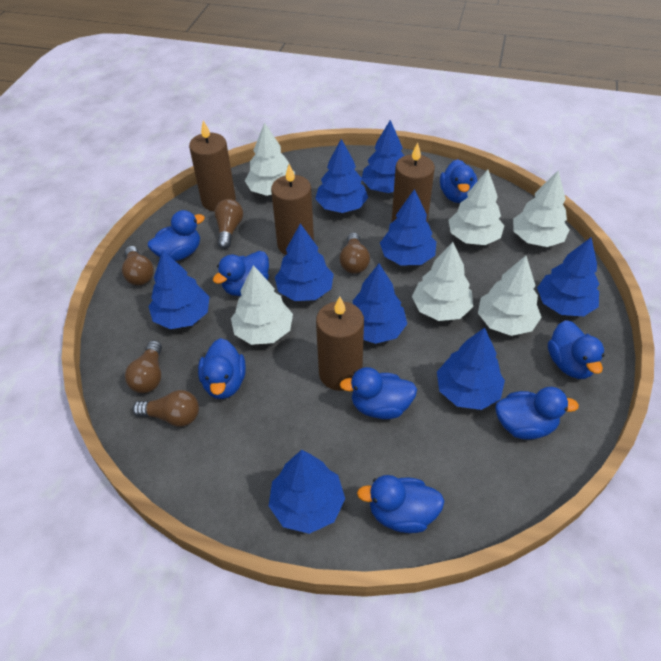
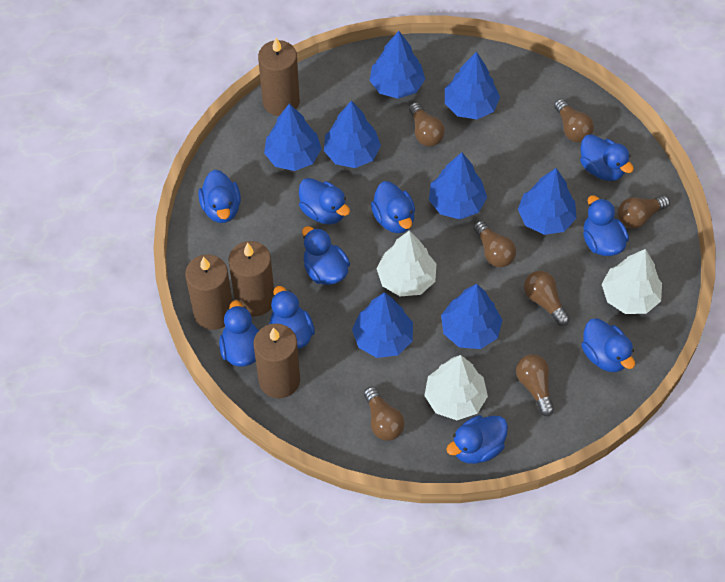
blue duck: [148,210,205,261] [198,338,246,399] [213,251,269,296] [340,367,417,419] [357,475,444,533] [440,159,477,203] [495,387,579,440] [548,320,605,379] = 8 -> [198,170,241,223] [219,300,259,367] [269,286,315,349] [299,178,350,224] [302,226,350,285] [371,181,415,233] [446,415,508,464] [580,134,634,181] [581,318,635,372] [583,195,629,256] = 10
blue tree: [148,250,210,329] [269,450,345,534] [275,223,334,301] [315,139,368,213] [353,264,407,344] [362,120,404,193] [380,189,436,265] [437,327,505,410] [537,237,599,316] = 9 -> [264,103,322,171] [324,101,381,168] [352,292,413,358] [369,31,425,99] [429,152,487,219] [441,284,502,349] [445,52,500,119] [518,168,577,235] = 8
brown light bulb: [122,246,154,285] [125,340,162,393] [132,390,199,427] [214,199,243,249] [340,232,370,274] = 5 -> [364,387,405,441] [409,102,445,146] [473,221,516,267] [516,354,554,416] [524,271,570,326] [554,99,594,142] [618,195,670,228] = 7
white tree: [231,265,293,345] [245,123,295,196] [412,242,473,321] [448,170,504,245] [478,256,542,336] [513,170,569,247] = 6 -> [376,231,436,296] [424,355,488,420] [602,249,662,314] = 3

